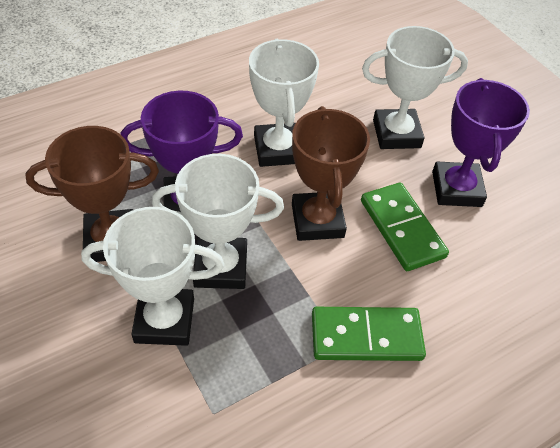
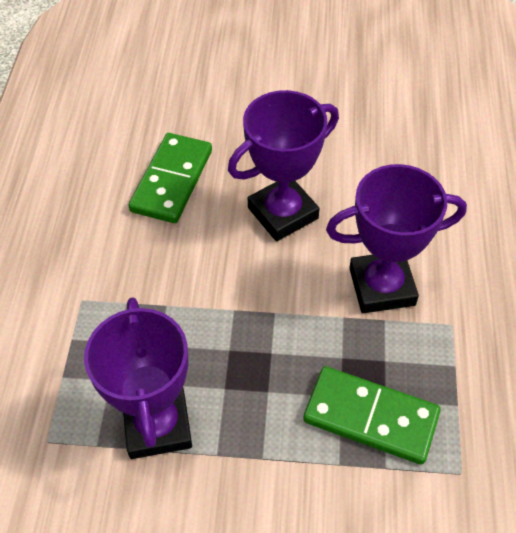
brown trophy: [25,126,159,262] [292,106,370,241] = 2 -> none = 0
purple trophy: [120,90,243,212] [432,78,530,207] = 2 -> [84,298,192,459] [228,90,339,241] [326,164,467,313] = 3
white trophy: [81,207,224,346] [152,154,284,289] [249,39,319,167] [362,26,468,149] = 4 -> none = 0

